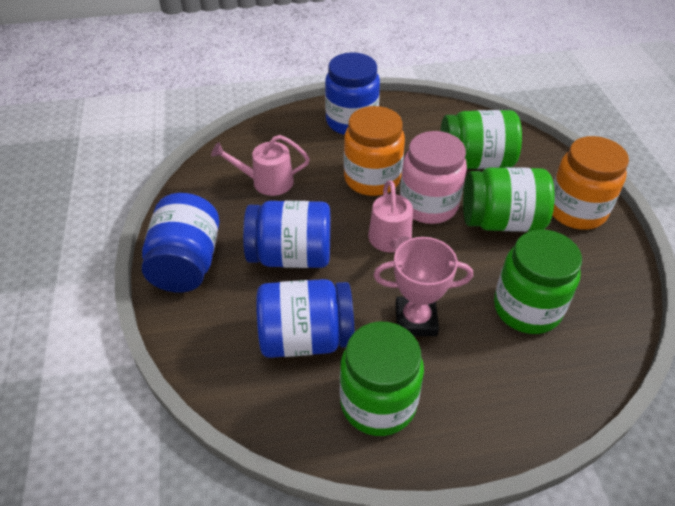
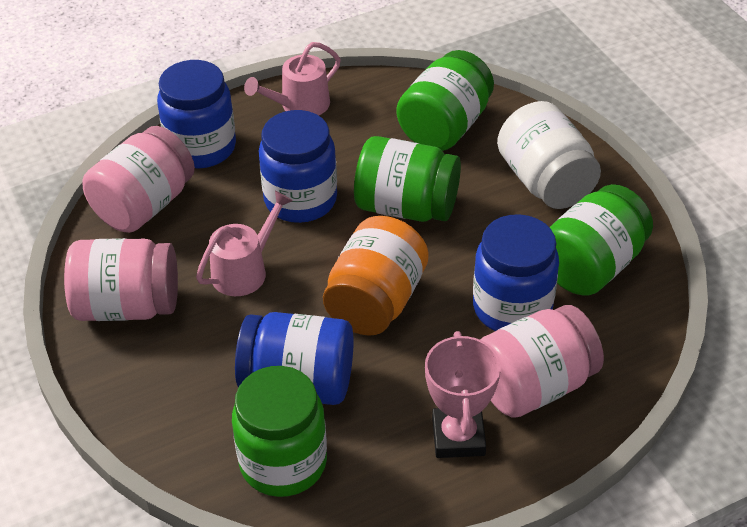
orange jar: [344,106,405,196] [552,136,629,230] = 2 -> [323,216,429,336] = 1
pink jar: [400,131,467,224] = 1 -> [64,238,178,321] [82,126,195,233] [480,305,604,418] = 3
white jar: none = 0 -> [497,101,601,209] = 1

